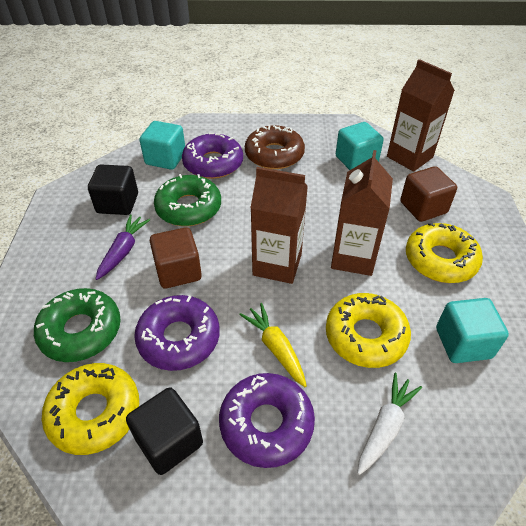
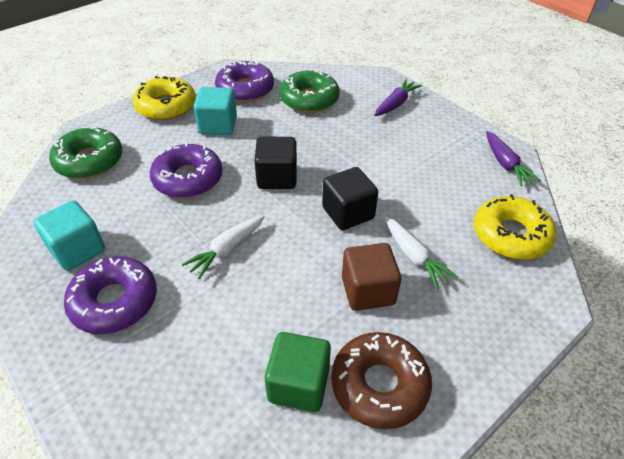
brown carton: [250,167,308,284] [331,150,393,276] [387,59,455,172] = 3 -> none = 0
brown cube: [150,227,202,289] [400,166,457,222] = 2 -> [342,243,401,311] = 1
green cube: none = 0 -> [265,332,331,412] = 1
purple carrot: [96,214,150,280] = 1 -> [374,79,422,116] [486,131,541,186] = 2
turquoise cube: [140,121,185,170] [336,122,384,170] [436,298,509,363] = 3 -> [34,201,105,271] [194,87,237,135] = 2
white carrot: [357,373,422,475] = 1 -> [182,216,265,279] [385,216,458,289] = 2
yellow carrot: [239,303,307,387] = 1 -> none = 0
yellow donut: [42,363,139,455] [326,293,411,368] [406,222,483,283] = 3 -> [133,76,196,120] [474,194,556,260] = 2

